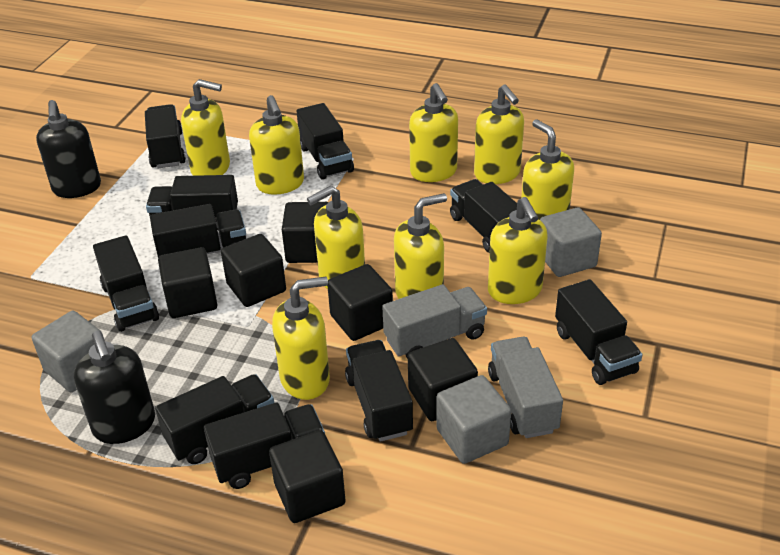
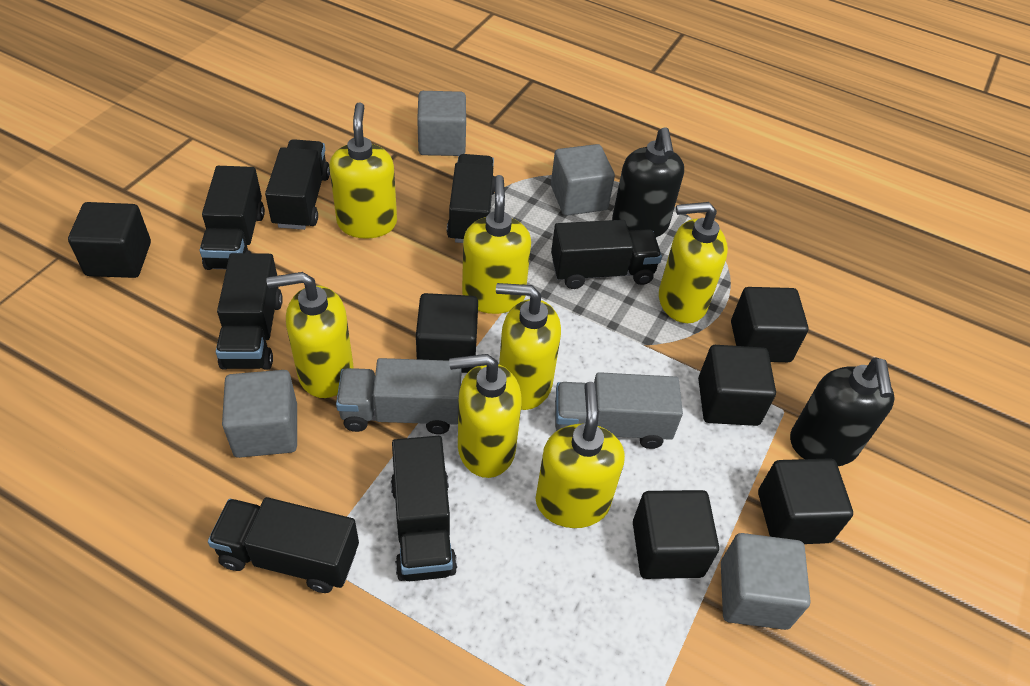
black truck: [93,235,159,332] [145,104,186,169] [146,175,238,230] [150,204,246,257] [155,374,274,464] [204,402,325,489] [297,103,354,180] [345,340,413,442] [450,179,517,253] [555,279,642,385] = 10 -> [199,166,265,270] [208,497,359,593] [216,253,283,370] [265,139,330,230] [391,436,457,581] [447,154,495,243] [551,220,662,289] = 7
grey cube: [32,311,105,392] [436,375,511,464] [540,207,602,277] = 3 -> [222,370,297,458] [417,91,466,156] [551,144,615,216] [721,533,810,630] = 4
yellow soap dispenser: [181,79,230,176] [249,95,304,195] [272,277,330,400] [307,186,365,289] [394,193,447,299] [409,83,458,182] [474,85,524,184] [488,197,547,304] [521,119,574,220] = 9 -> [266,272,354,398] [329,102,397,239] [449,354,522,478] [462,175,531,314] [496,283,561,410] [536,382,625,528] [659,202,728,323] = 7

